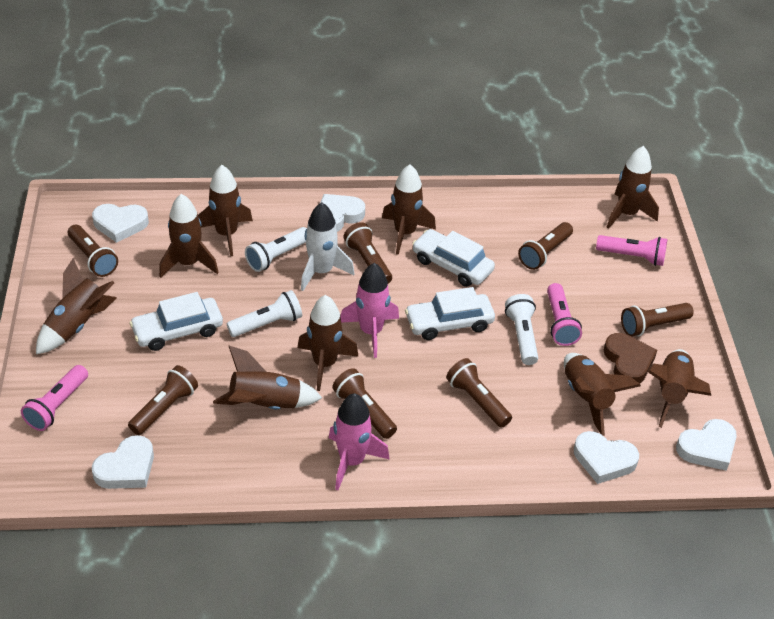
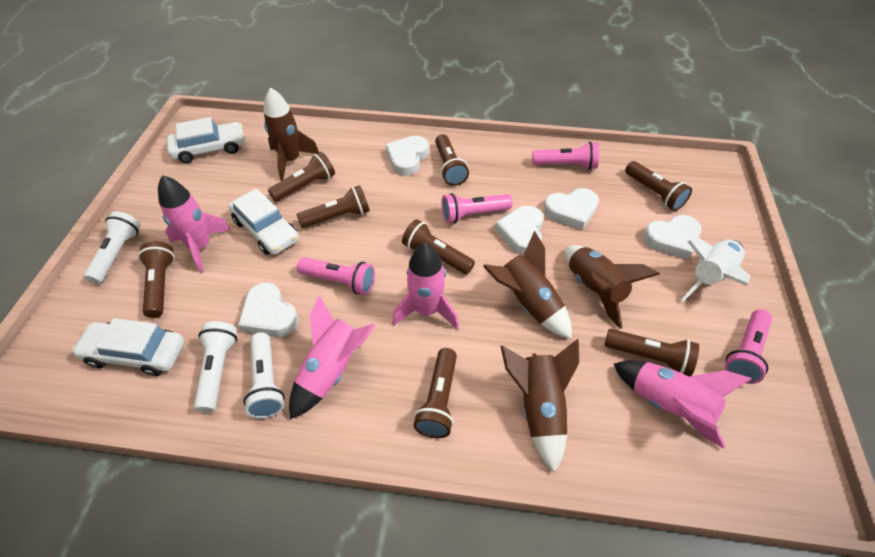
brown flashlight: [68,225,118,277] [128,365,198,435] [332,368,397,439] [344,222,392,284] [446,358,512,428] [518,222,573,270] [621,303,694,337] = 7 -> [138,241,175,318] [268,152,335,202] [297,185,370,228] [402,219,475,274] [413,348,457,438] [435,134,469,186] [605,329,699,376] [625,161,692,211] = 8
brown heart: [604,333,657,383] = 1 -> none = 0
brown rocket: [36,258,116,354] [159,194,219,278] [198,165,253,257] [213,346,322,410] [298,295,359,391] [382,164,436,255] [564,353,641,436] [607,146,659,229] [648,349,711,428] = 9 -> [264,87,319,181] [483,231,572,339] [500,339,579,473] [565,245,660,329] = 4
pink flashlight: [21,365,88,431] [547,283,582,346] [596,235,667,266] = 3 -> [297,258,375,295] [441,193,512,223] [532,142,599,170] [725,309,772,384] = 4
pink rocket: [329,393,390,490] [340,263,399,358] = 2 -> [158,175,231,273] [289,295,376,419] [392,243,459,329] [614,360,752,449] = 4

